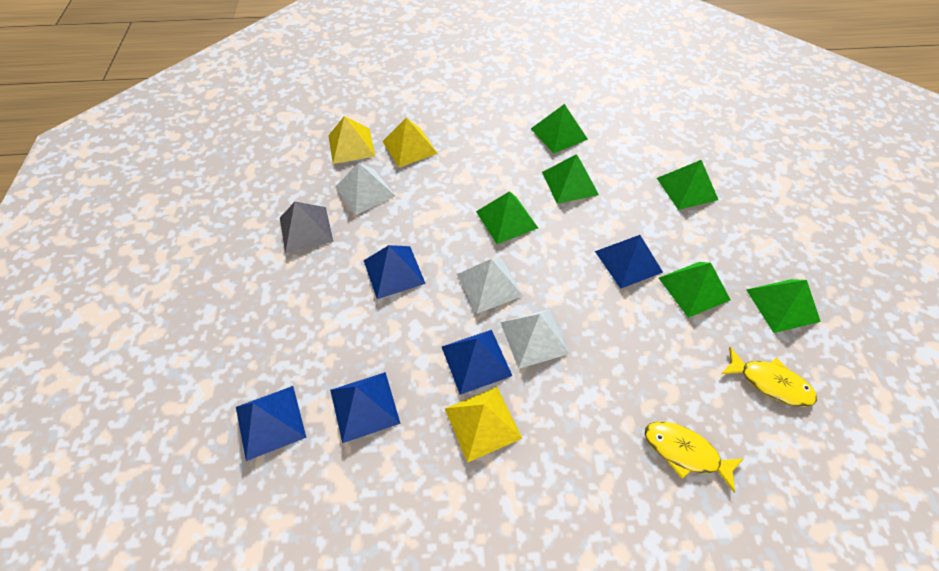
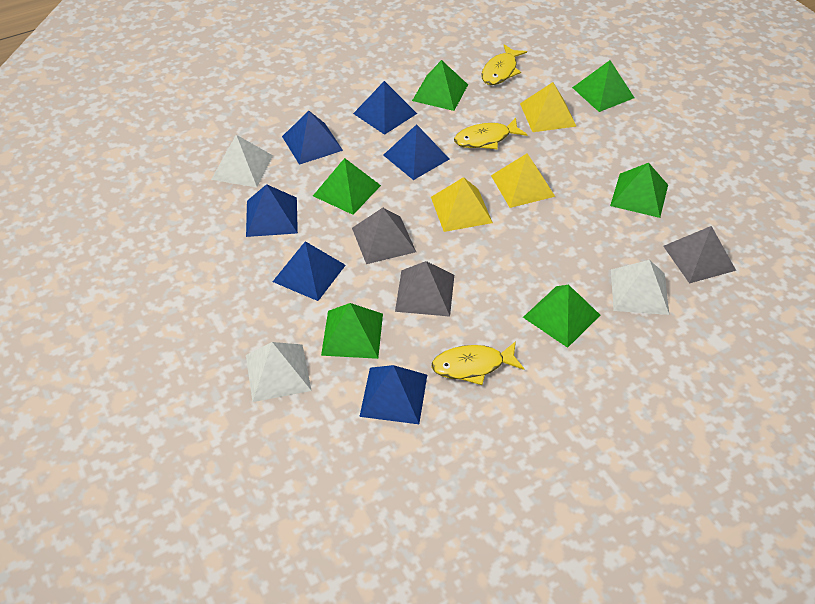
blue pyramid: [236,386,306,461] [330,372,401,443] [364,245,426,299] [442,330,512,395] [595,235,663,289] = 5 -> [246,184,298,237] [273,241,346,301] [282,111,343,165] [353,81,417,135] [359,365,427,424] [383,124,449,180] = 6
grey pyramid: [280,201,333,253] = 1 -> [352,208,416,264] [395,261,454,317] [663,226,736,283] = 3
yellow fish: [645,422,744,493] [721,347,817,407] = 2 -> [431,341,524,385] [454,118,528,149] [481,44,527,85] = 3

